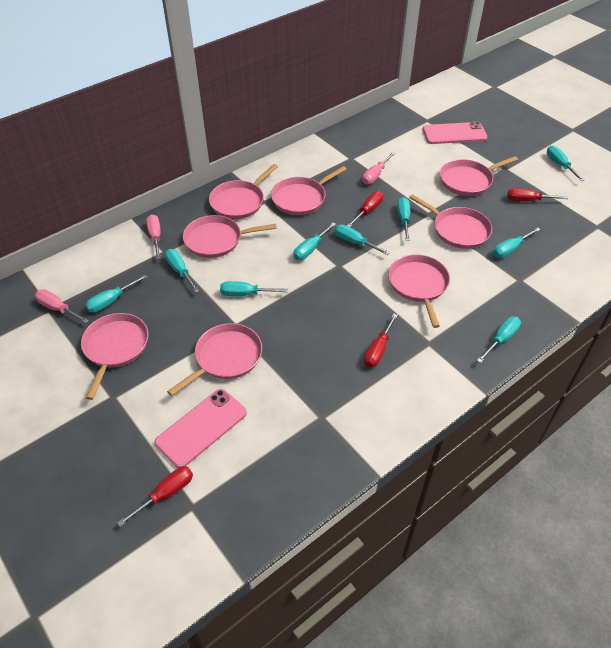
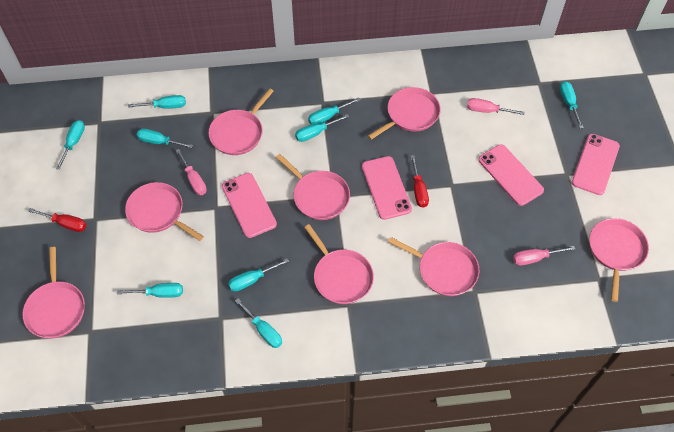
pink phone: [154,389,247,468] [423,122,487,144] = 2 -> [222,173,277,238] [362,156,412,220] [478,144,544,206] [572,134,620,195] = 4
red screwdriver: [117,466,193,527] [347,191,383,227] [364,313,398,367] [507,188,568,201] = 4 -> [28,208,86,232] [410,155,429,208] = 2

